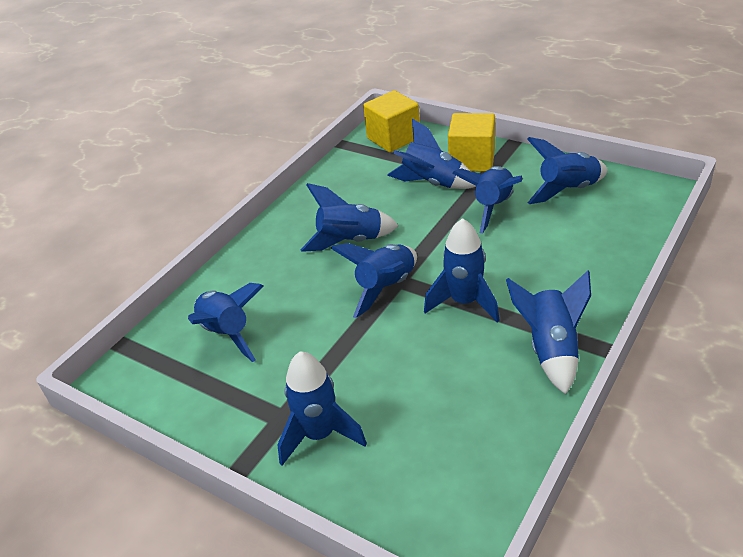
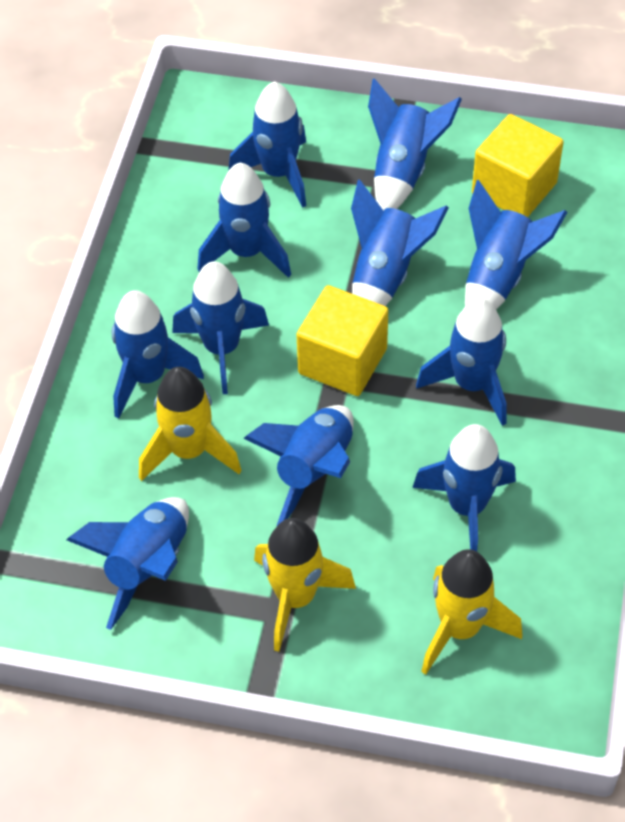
blue rocket: [188,283,264,362] [277,351,367,465] [301,183,398,252] [331,243,417,318] [387,118,476,189] [424,218,500,322] [452,166,523,233] [506,271,591,395] [527,137,607,204] = 9 -> [66,497,189,630] [112,290,204,418] [172,261,269,394] [197,163,291,278] [228,81,306,208] [243,405,354,526] [351,179,449,306] [368,78,462,211] [412,424,516,551] [416,298,507,426] [465,180,567,310] = 11
yellow rocket: none = 0 -> [139,367,242,481] [254,518,356,652] [421,549,522,675] = 3

